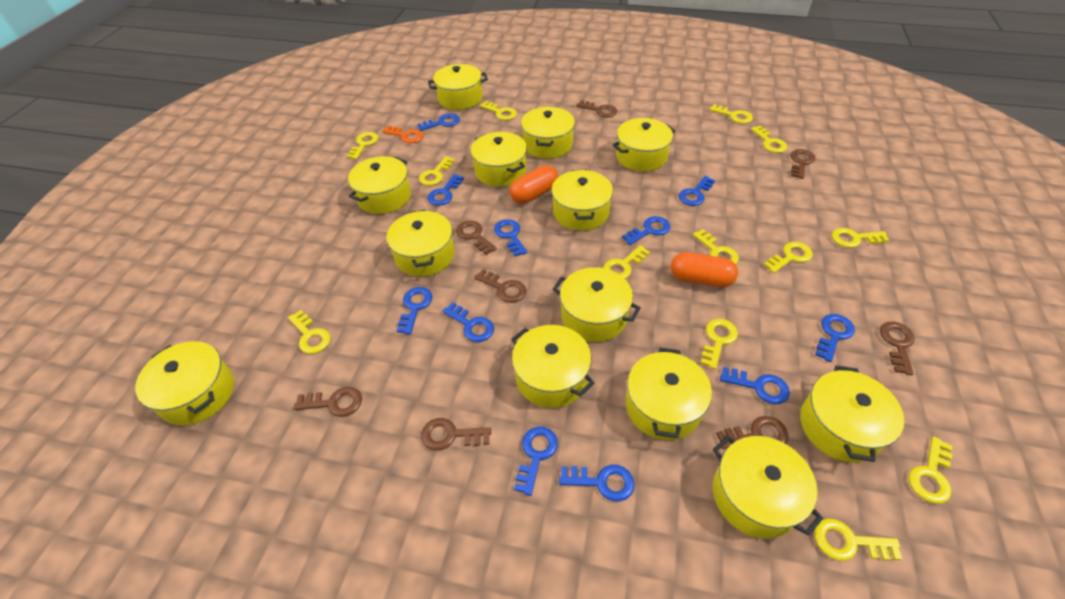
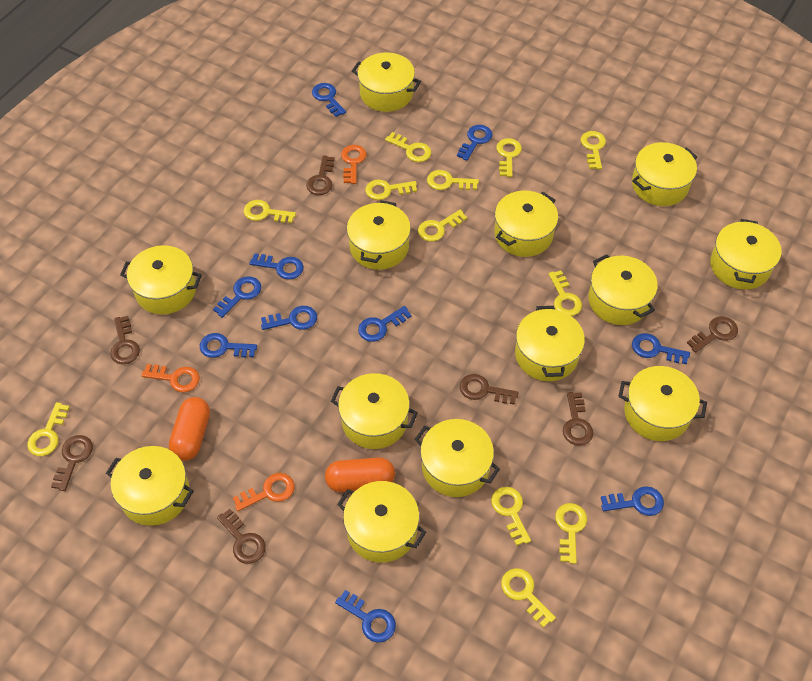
blue key: [397,287,432,334] [417,113,460,131] [427,174,464,206] [442,302,494,342] [494,219,527,257] [514,427,558,496] [559,465,635,502] [622,216,670,245] [679,176,715,206] [720,367,790,404] [815,314,855,362] = 11 -> [200,333,257,358] [213,276,261,318] [249,253,304,279] [261,306,317,330] [312,83,346,117] [335,590,396,643] [358,306,412,342] [457,125,492,161] [601,486,664,516] [632,333,690,364] = 10
brown key: [294,387,362,417] [421,418,491,451] [456,221,497,255] [474,269,526,303] [576,100,617,118] [716,416,788,449] [790,149,815,179] [880,322,915,375] = 8 -> [51,435,93,491] [110,316,140,364] [217,509,266,564] [306,155,335,195] [460,374,519,405] [563,392,593,446] [687,316,738,353] = 7
orange key: [382,126,424,143] = 1 -> [141,364,200,392] [233,473,295,511] [341,145,366,184] = 3
yellow key: [288,310,331,354] [347,132,378,160] [419,156,455,186] [480,101,517,120] [603,245,650,279] [693,229,739,264] [700,319,738,369] [709,104,753,124] [751,126,787,153] [764,242,813,273] [814,518,902,561] [832,228,890,248] [908,436,952,503] = 13 -> [27,402,70,456] [244,200,296,223] [365,179,417,200] [385,132,431,162] [418,210,467,242] [427,170,479,190] [491,487,531,546] [496,138,522,177] [501,568,556,628] [548,271,582,316] [555,503,587,564] [580,131,606,170] = 12

